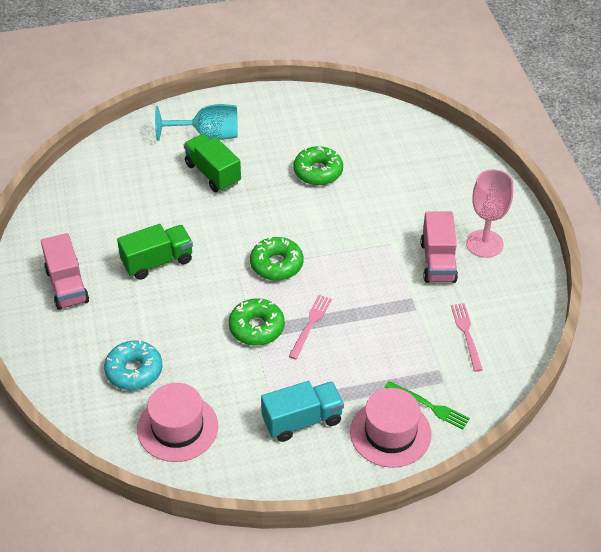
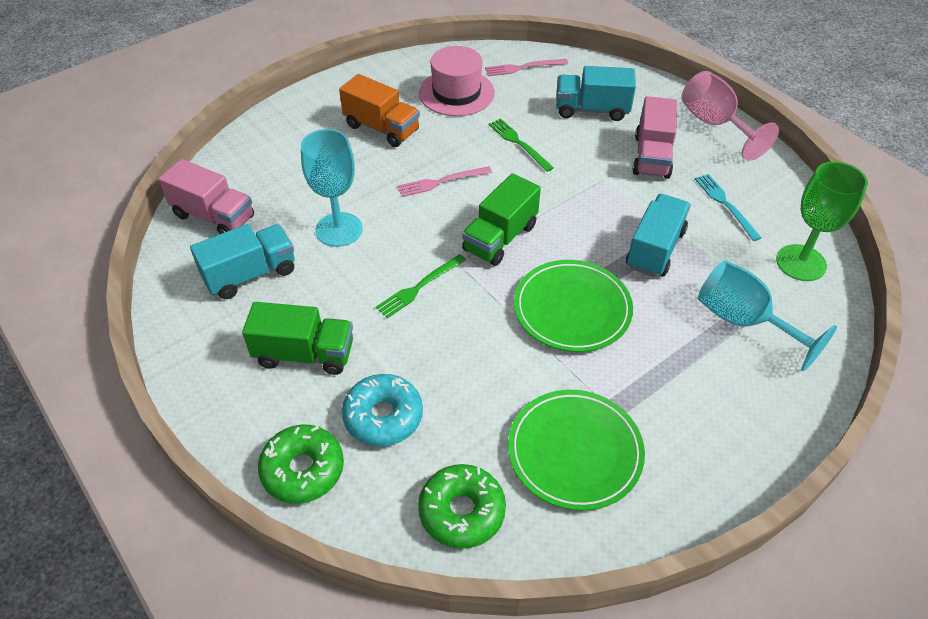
green donut: [229,298,285,346] [250,236,303,281] [293,146,343,185] = 3 -> [258,424,344,504] [418,464,506,549] = 2
green fork: [385,381,470,430] = 1 -> [376,254,466,318] [489,119,554,172] = 2
green goblet: none = 0 -> [776,161,868,281] = 1
green plate: none = 0 -> [508,390,645,511] [514,260,633,352] = 2
orange truck: none = 0 -> [339,74,420,147] = 1
pink hat: [137,383,218,462] [350,388,432,468] = 2 -> [419,46,495,116] = 1
turquoise fork: none = 0 -> [695,174,761,241] = 1
turquoise goblet: [155,104,238,141] = 1 -> [301,129,363,247] [698,260,837,371] = 2
turquoise truck: [261,381,344,442] = 1 -> [190,224,295,299] [556,66,636,121] [626,194,691,277] = 3

